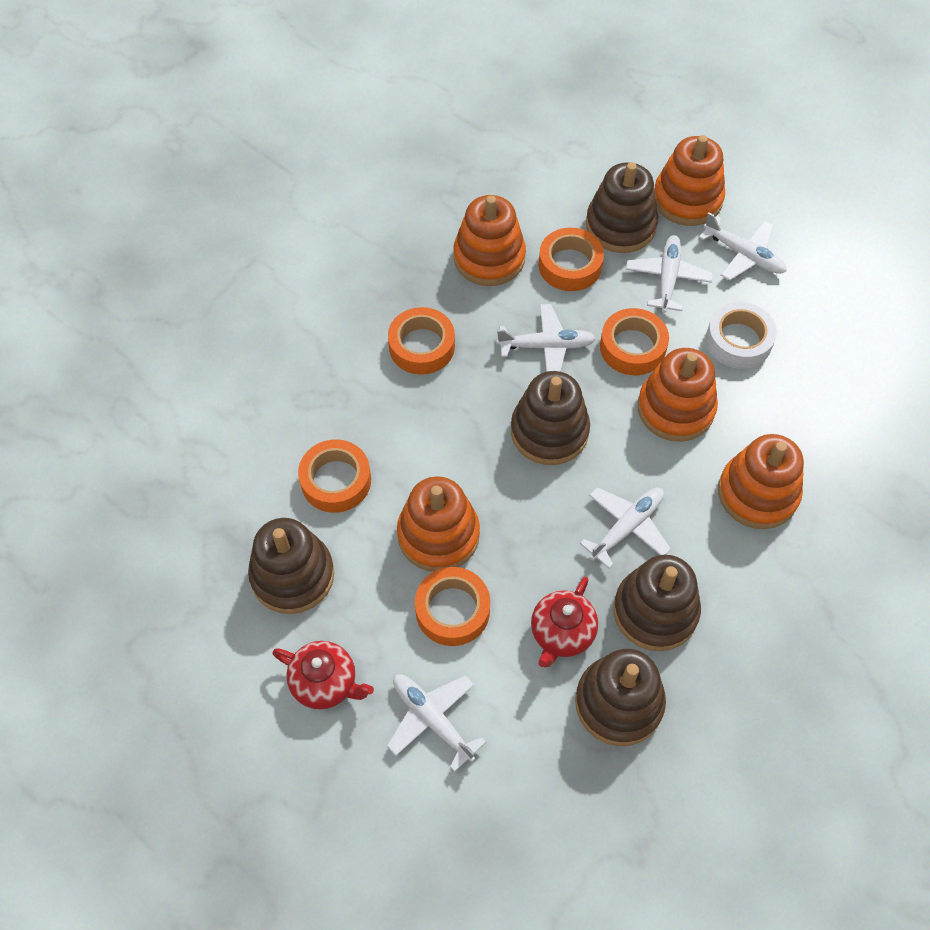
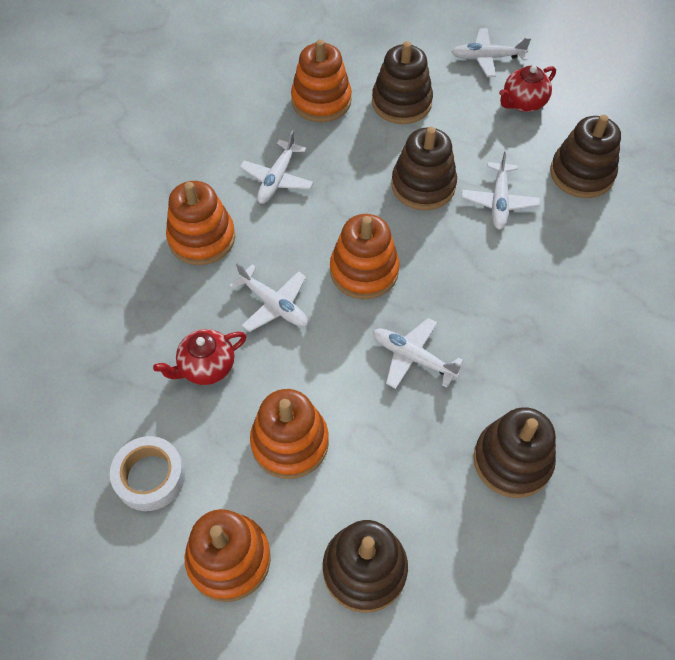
orange tape: [298,439,371,513] [388,307,455,375] [415,567,490,646] [539,228,604,291] [600,308,669,375] = 5 -> none = 0

